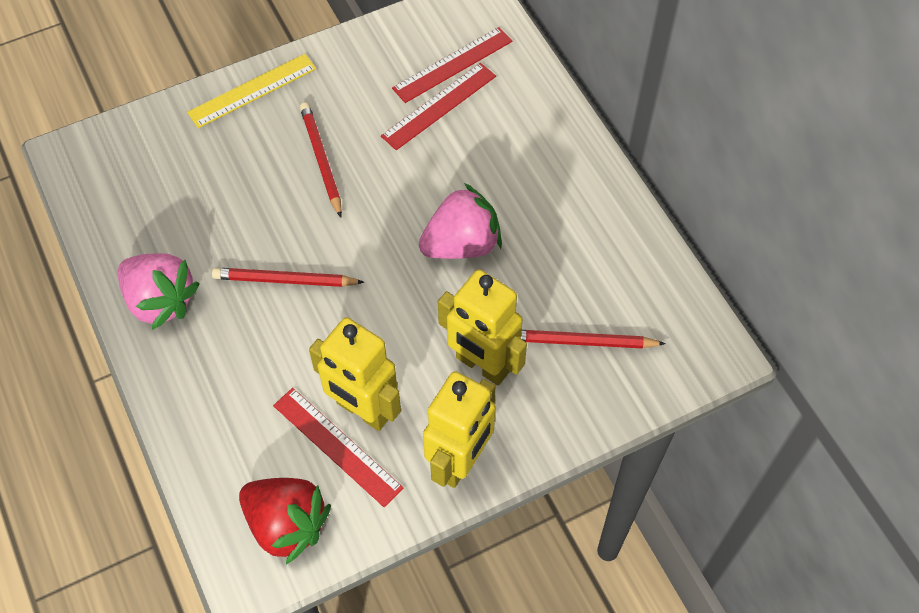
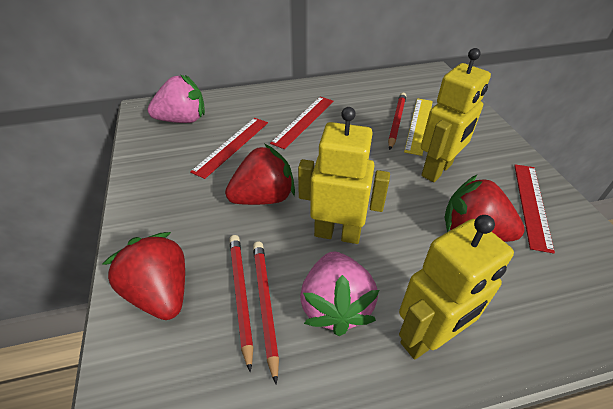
red strawberry: [239,478,331,564] = 1 -> [102,232,185,320] [225,144,295,205] [444,174,525,242] = 3

